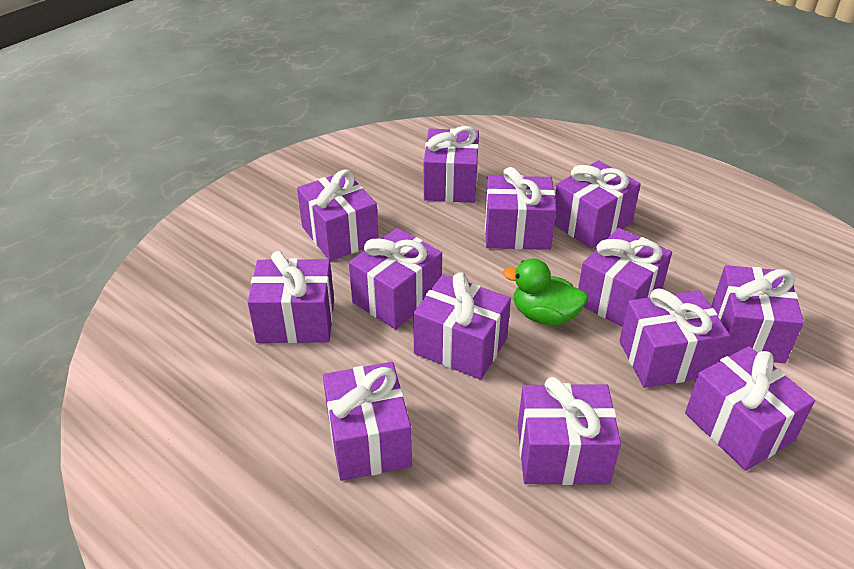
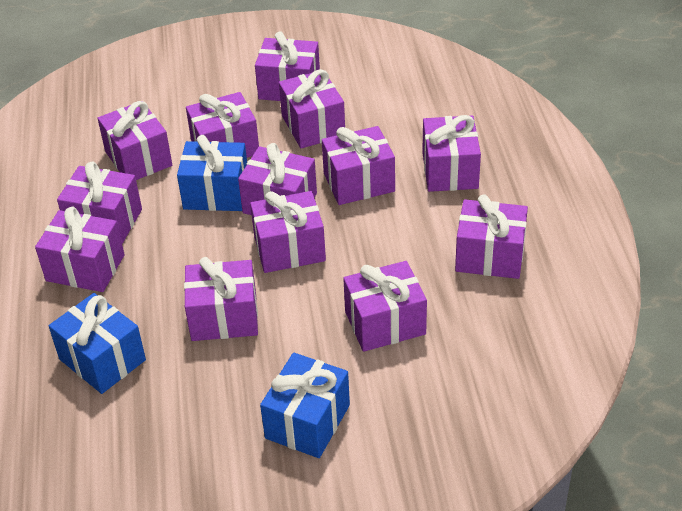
blue gift: none = 0 -> [49,293,146,394] [177,135,247,211] [260,353,350,458] = 3
green duck: [503,259,588,326] = 1 -> none = 0

